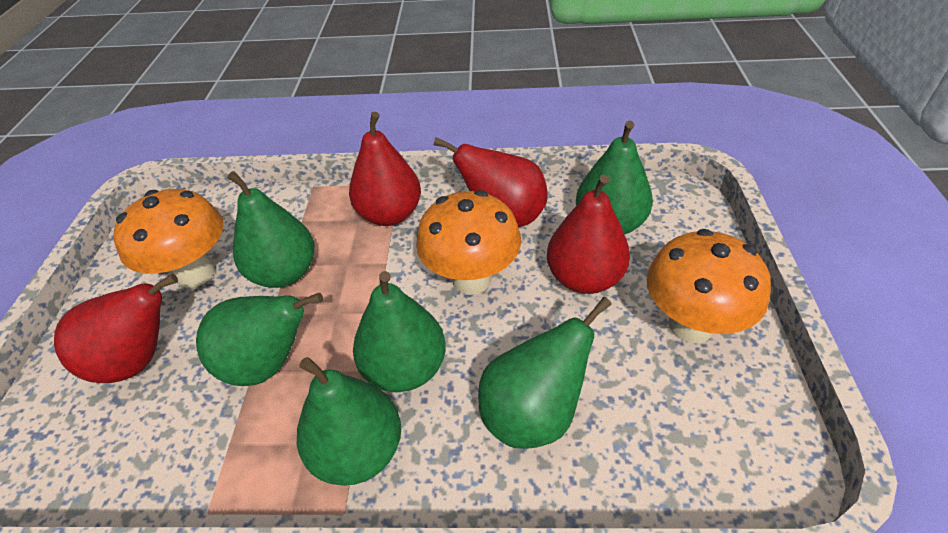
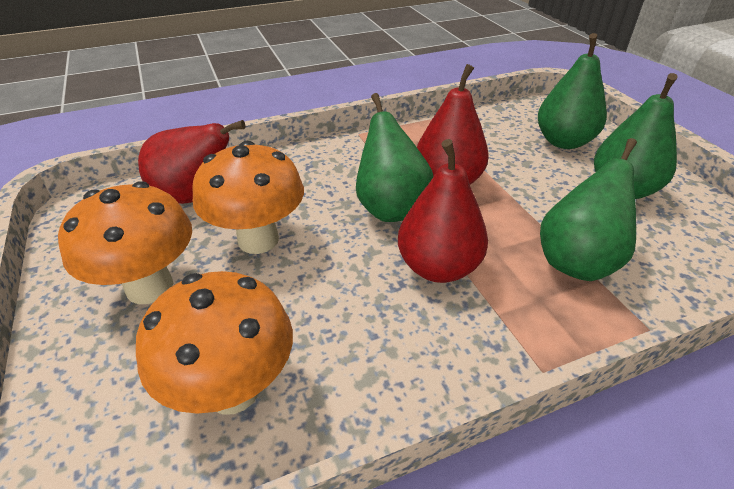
green pear: [196,293,323,386] [227,171,315,288] [297,357,401,486] [353,271,446,392] [478,297,612,449] [576,121,653,234] = 6 -> [356,93,434,222] [538,33,607,149] [540,138,637,281] [594,73,678,199] = 4
red pear: [54,274,178,383] [349,112,421,226] [434,137,548,227] [547,175,630,294] = 4 -> [138,120,246,204] [398,139,488,283] [417,64,489,184] = 3

